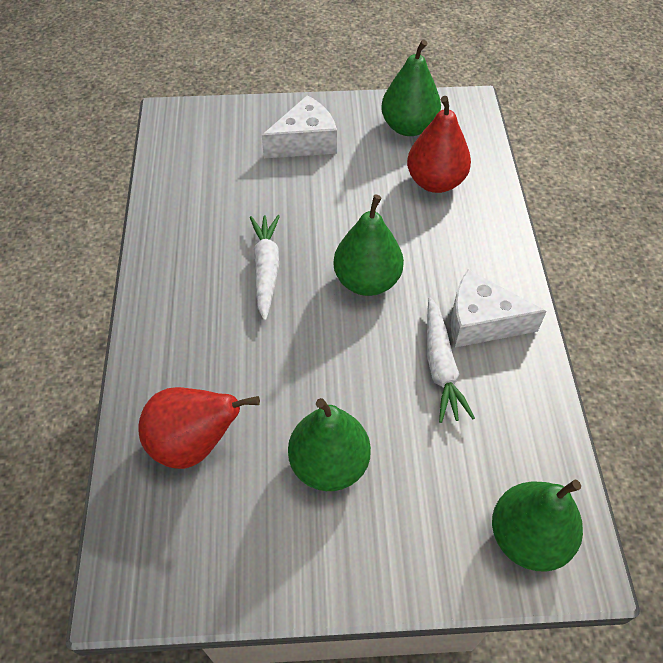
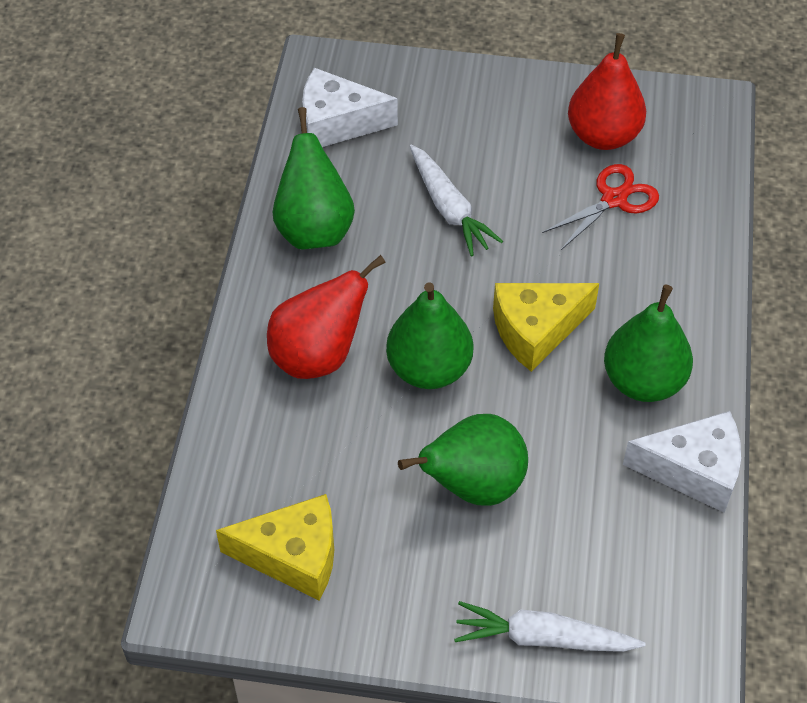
red scissors: none = 0 -> [542,164,659,250] = 1
yellow cheese: none = 0 -> [216,494,334,601] [493,283,599,372] = 2

